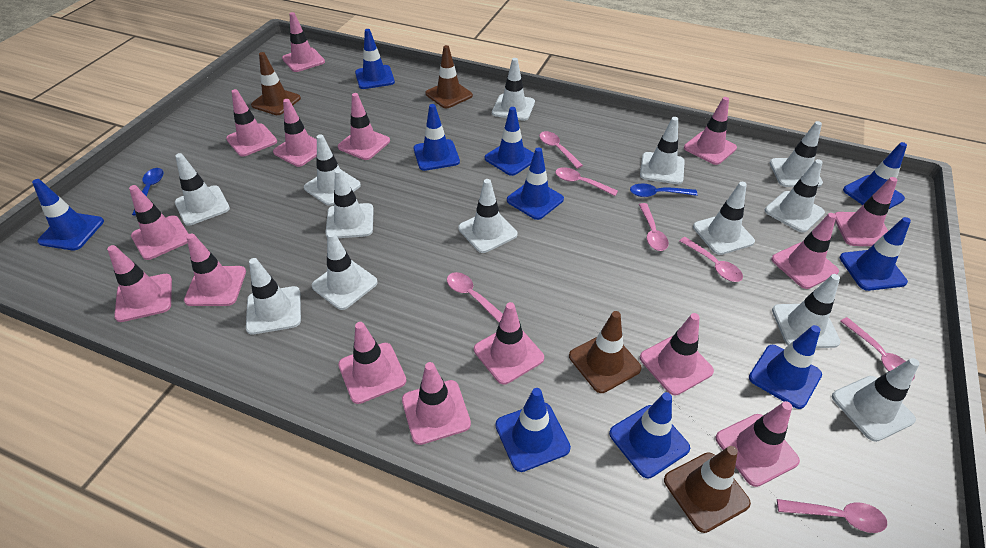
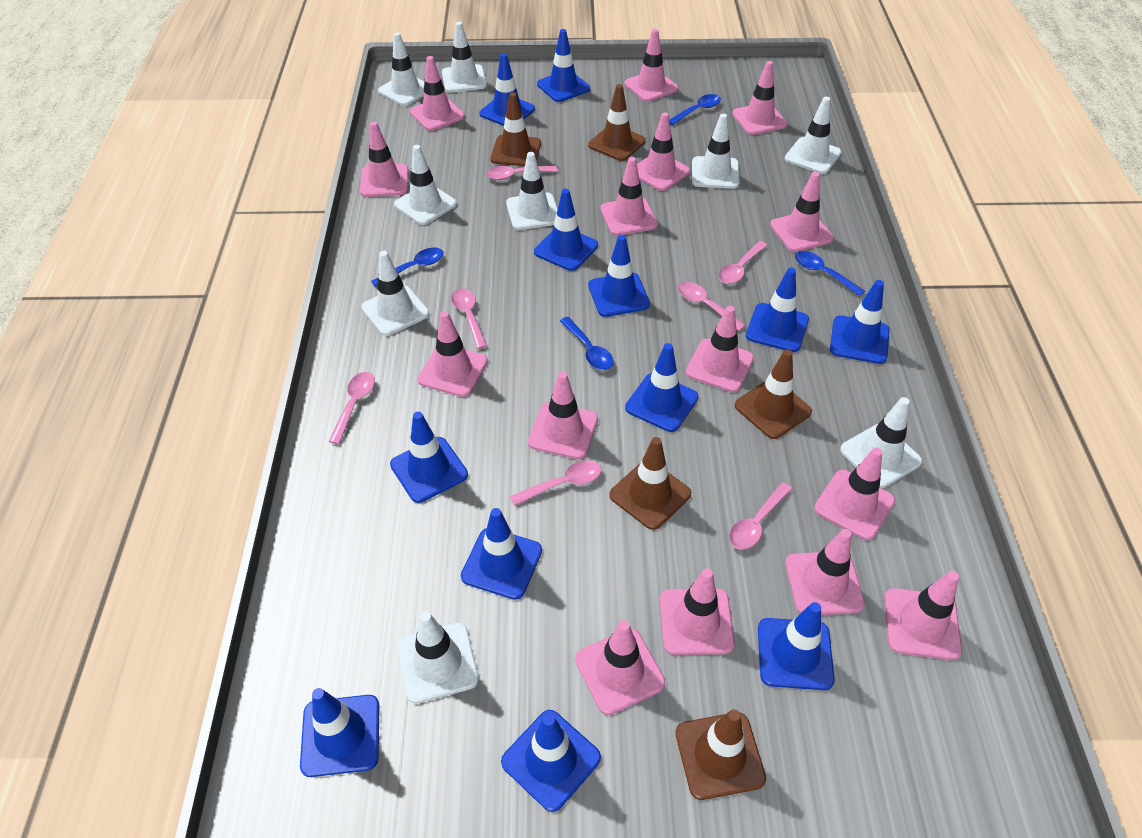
blue spoon: [132,168,164,216] [630,184,698,197] = 2 -> [371,247,444,287] [560,317,614,370] [669,94,721,125] [795,251,865,297] = 4
blue traffic cone: [32,179,104,251] [355,29,395,89] [414,104,460,171] [485,107,534,176] [495,388,571,472] [507,147,564,220] [609,392,690,478] [749,325,822,409] [840,217,911,291] [843,142,907,209] = 10 -> [300,688,380,777] [390,412,468,503] [461,508,542,600] [479,53,535,126] [501,710,601,812] [534,189,598,271] [537,29,590,102] [588,235,650,317] [625,343,699,432] [746,268,809,352] [758,602,835,690] [830,280,889,364] = 12
brown traffic cone: [251,52,301,115] [425,45,473,108] [569,311,642,393] [664,446,751,533] = 4 -> [490,92,541,166] [588,84,646,161] [609,437,691,530] [675,709,766,800] [735,349,812,439] = 5
white traffic cone: [175,153,230,226] [246,258,301,334] [304,134,361,206] [312,232,378,310] [325,169,374,238] [458,179,517,253] [492,58,535,121] [640,117,685,184] [693,182,755,255] [765,159,825,233] [769,121,823,187] [772,274,841,348] [832,358,919,442] = 13 -> [361,251,429,336] [378,32,424,106] [394,145,457,225] [398,611,479,704] [442,22,487,92] [506,152,558,230] [692,114,740,189] [785,97,842,174] [840,397,922,488] = 9

